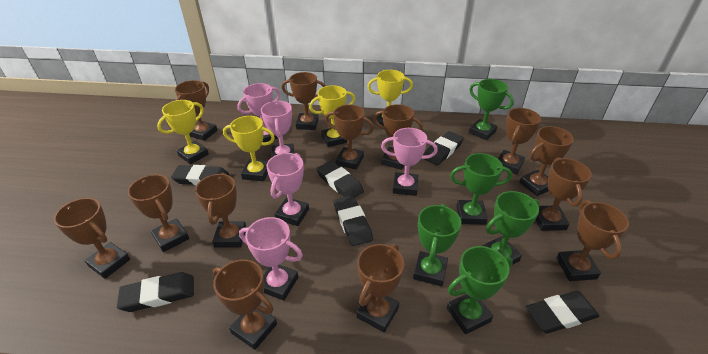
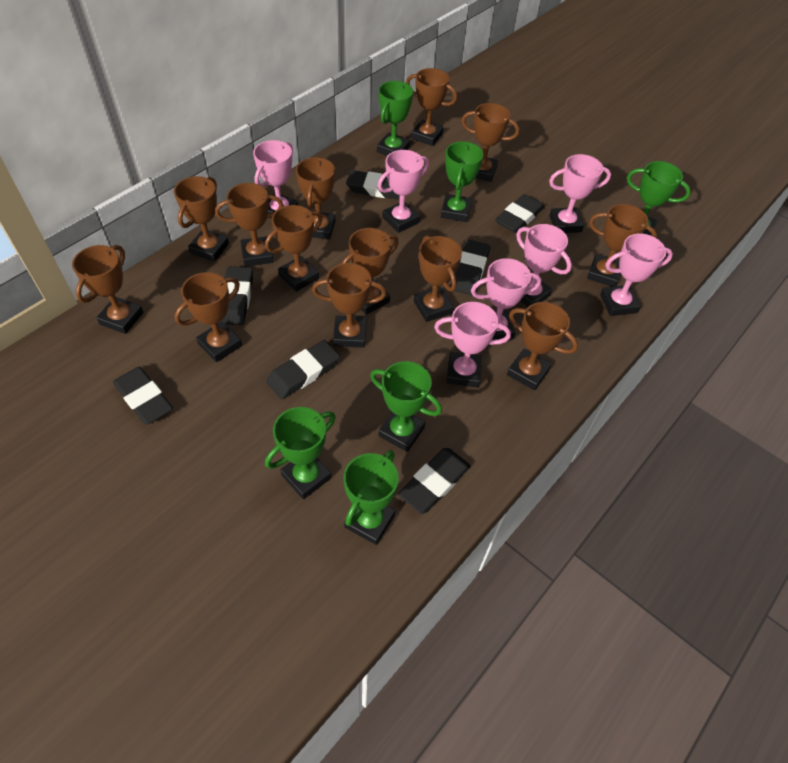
black eraser: [117,272,194,312] [171,165,229,185] [317,161,364,197] [334,195,373,246] [423,131,464,165] [526,291,599,333] = 6 -> [113,367,173,425] [219,267,253,325] [266,340,340,399] [346,170,400,200] [398,448,471,514] [450,240,490,296] [495,194,544,233] = 7
green trophy: [413,204,461,287] [447,246,513,334] [450,153,512,225] [469,79,514,140] [482,191,540,265] = 5 -> [265,407,336,499] [343,450,399,545] [370,361,442,452] [377,81,413,156] [441,141,483,222] [627,161,691,236] = 6
pink trophy: [237,83,280,142] [239,217,303,301] [261,101,294,158] [266,153,309,226] [381,128,438,196] = 5 -> [253,140,298,219] [378,150,429,233] [434,302,511,388] [471,258,541,340] [516,224,572,307] [549,154,611,233] [600,234,673,316] = 7
yellow trophy: [157,100,209,164] [223,116,275,181] [309,85,355,147] [367,70,413,126] = 4 -> none = 0

